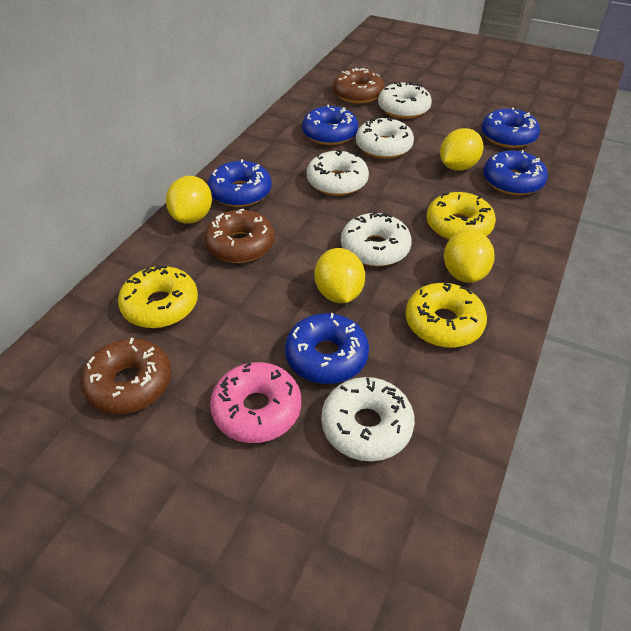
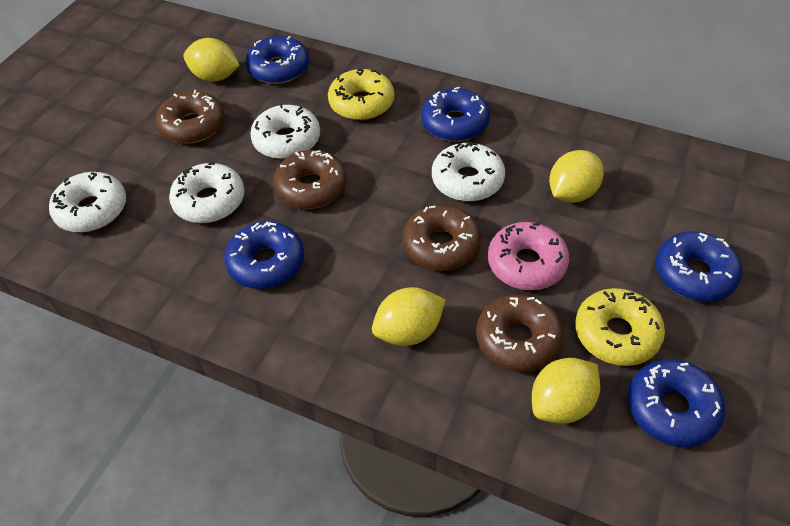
brown donut: [80,338,171,414] [204,208,275,263] [333,68,384,104] = 3 -> [156,90,225,144] [273,150,347,209] [402,205,481,271] [476,294,564,372] = 4
white donut: [307,150,369,196] [321,377,415,461] [341,212,412,267] [356,118,414,159] [378,82,432,119] = 5 -> [49,172,126,233] [169,162,245,223] [250,104,320,159] [432,142,505,202] = 4
yellow donut: [118,265,198,328] [406,283,487,348] [427,192,496,240] = 3 -> [328,69,394,120] [575,288,665,366] = 2

